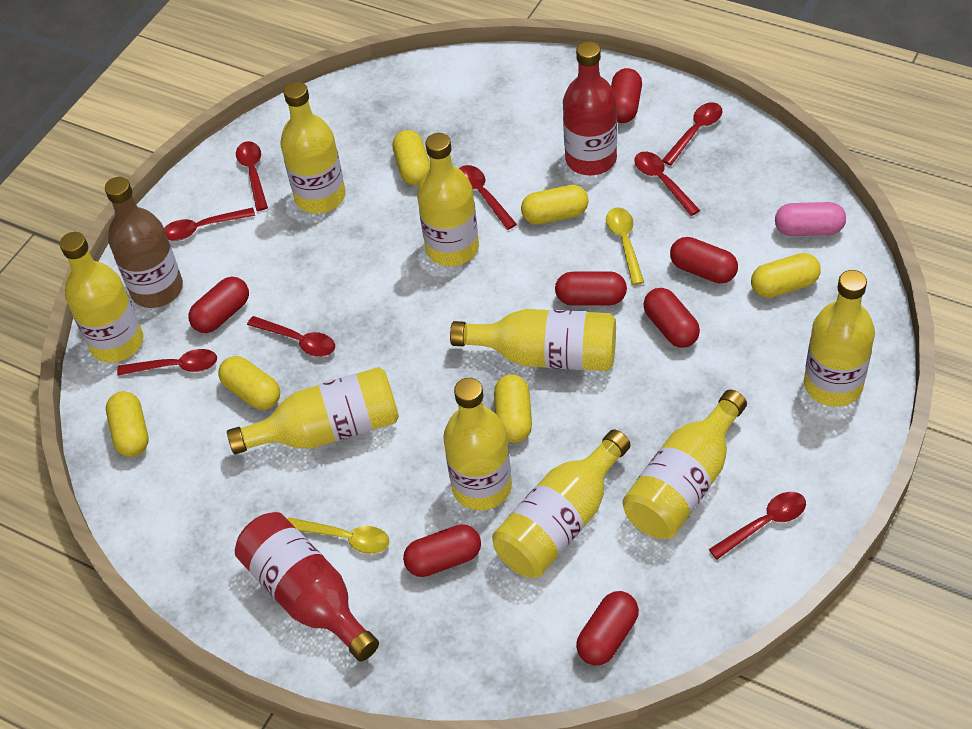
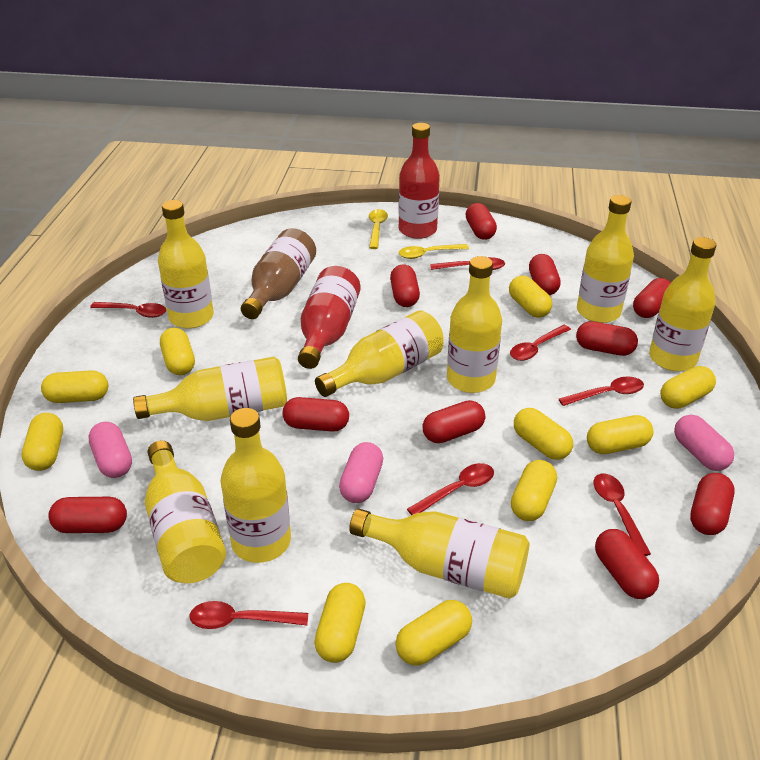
pink capsule: [775,202,846,236] = 1 -> [88,422,132,478] [339,442,383,503] [674,415,734,471] = 3
red capsule: [188,277,249,333] [403,524,481,577] [555,271,627,306] [576,591,639,666] [611,68,642,123] [643,288,700,348] [670,237,738,283] = 7 -> [48,497,127,533] [282,397,349,432] [390,264,420,307] [422,400,485,443] [466,203,497,240] [529,254,561,295] [576,321,638,356] [595,529,659,599] [633,278,671,318] [690,473,735,535] = 10
red spoon: [117,349,217,375] [164,208,255,241] [236,141,268,211] [247,316,335,357] [459,165,517,230] [634,152,700,216] [662,102,722,165] [709,492,806,559] = 8 -> [90,302,166,318] [190,601,308,629] [407,463,494,515] [430,257,505,270] [510,325,571,361] [559,377,644,406] [593,474,651,556] = 7
yellow capsule: [106,391,149,457] [218,356,280,410] [393,130,430,186] [494,375,532,443] [521,185,589,225] [751,253,821,298] = 6 -> [22,413,63,471] [41,370,108,403] [160,328,195,375] [314,583,366,663] [395,600,472,666] [509,276,552,318] [511,460,557,521] [514,408,573,460] [587,415,653,454] [660,366,716,409] = 10

